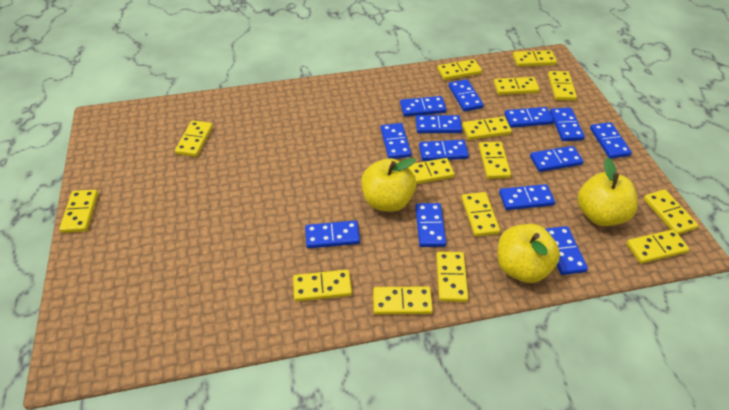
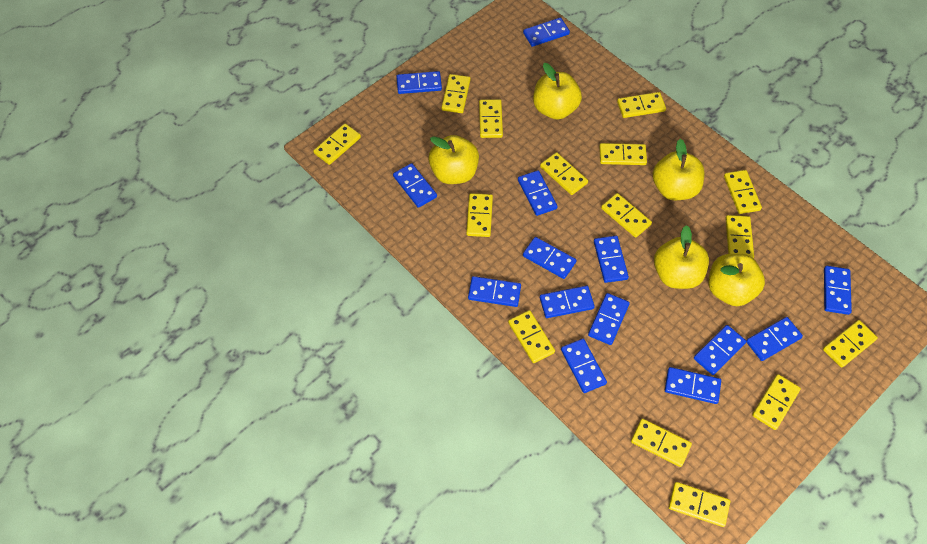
blue domino: [305,221,360,248] [381,123,411,159] [400,96,447,117] [415,203,446,247] [416,115,462,133] [419,140,469,161] [448,79,484,112] [499,184,555,210] [505,107,554,128] [530,146,584,172] [545,226,588,275] [550,108,585,141] [590,122,632,159] = 13 -> [393,163,437,208] [396,71,442,94] [468,276,521,307] [518,170,558,216] [523,17,570,47] [523,237,577,279] [540,286,595,318] [561,339,607,393] [588,293,630,345] [594,236,629,283] [665,367,721,404] [694,325,746,375] [746,317,803,361] [824,266,852,315] = 14
yellow apple: [361,158,416,212] [498,224,560,283] [578,157,638,226] = 3 -> [429,135,479,184] [533,63,582,119] [653,139,705,200] [654,225,709,289] [709,254,765,306] = 5

